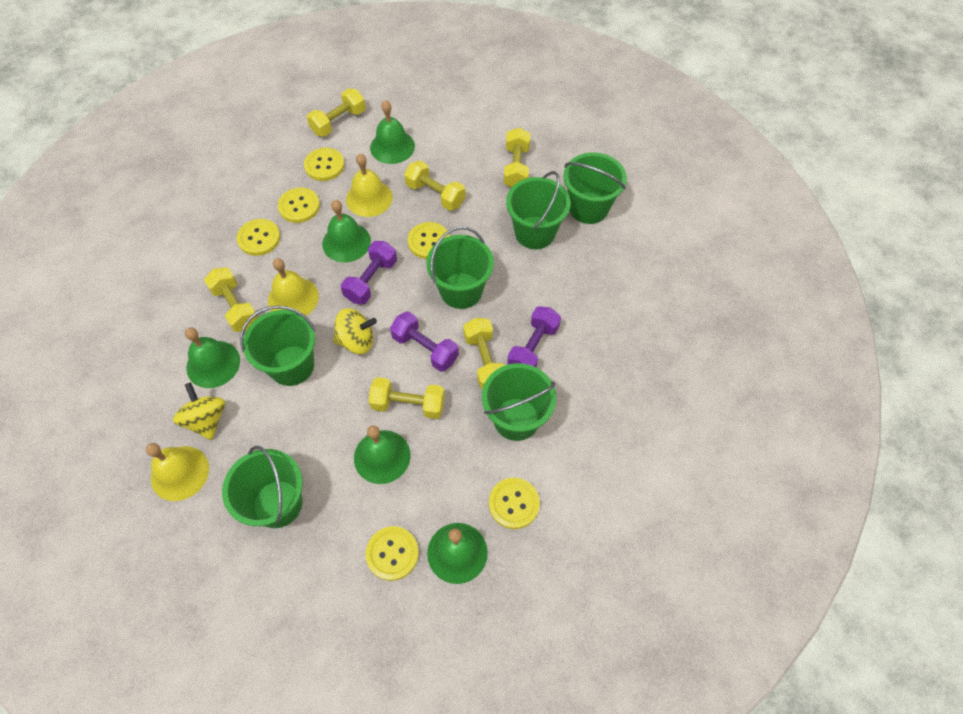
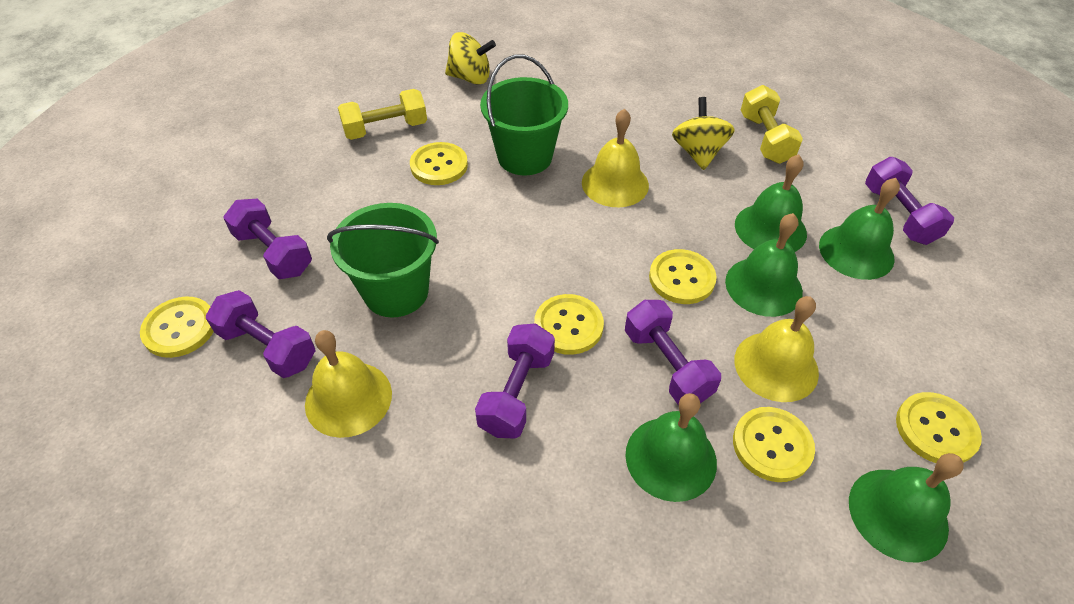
green bucket: [222,446,303,528] [240,305,316,386] [426,226,494,309] [482,363,556,441] [506,171,571,249] [564,152,627,224] = 6 -> [327,203,439,317] [480,54,568,175] = 2
purple dumbbell: [341,241,397,304] [390,311,459,372] [507,306,561,367] = 3 -> [206,290,316,378] [223,199,312,279] [475,323,555,439] [625,300,721,405] [865,157,954,245] = 5
yellow dumbbell: [204,267,258,332] [307,88,366,137] [368,377,445,419] [404,161,466,211] [463,318,505,389] [504,128,530,187] = 6 -> [338,89,427,140] [741,85,803,164] = 2

